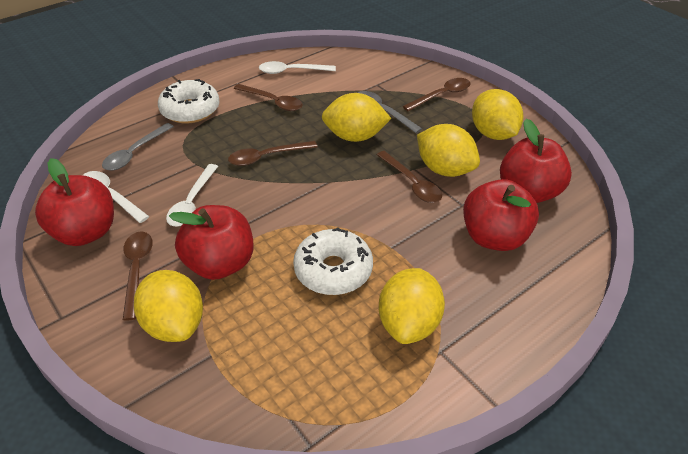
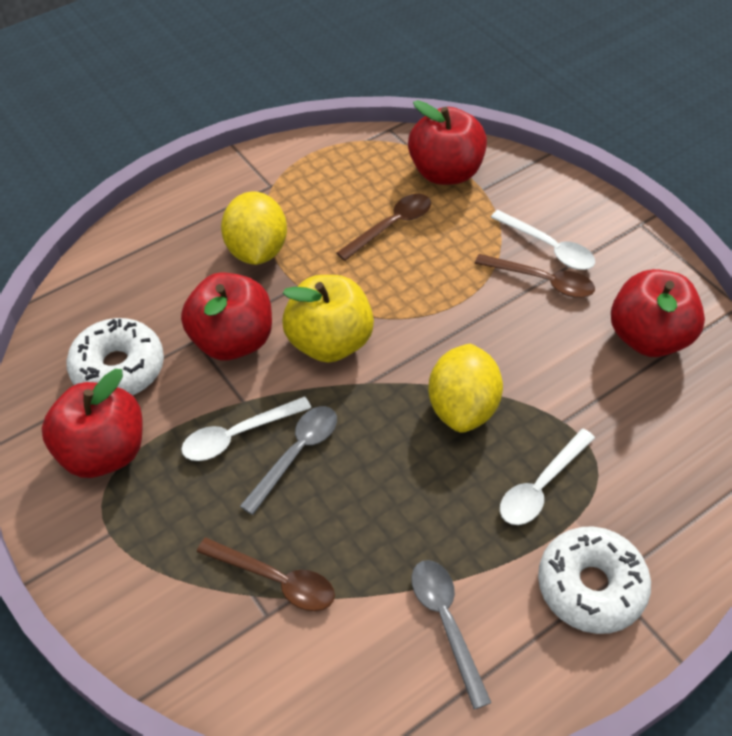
brown spoon: [123,232,153,320] [228,141,317,166] [234,84,302,111] [377,151,442,203] [403,78,470,111] = 5 -> [197,537,335,611] [336,194,431,261] [475,254,595,298] = 3
yellow apple: none = 0 -> [282,275,374,363] = 1
yellow lemon: [134,270,203,342] [322,93,391,142] [379,268,445,344] [417,124,480,177] [472,89,523,140] = 5 -> [221,192,287,265] [428,343,503,433] = 2

